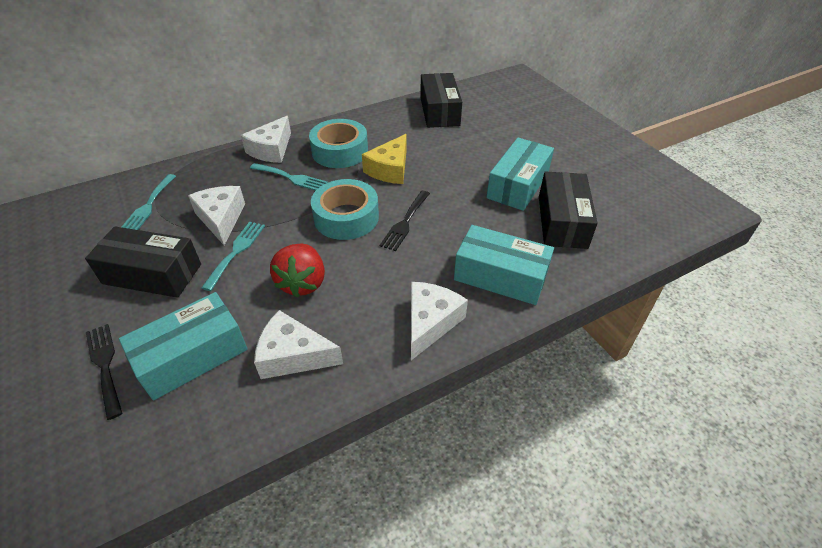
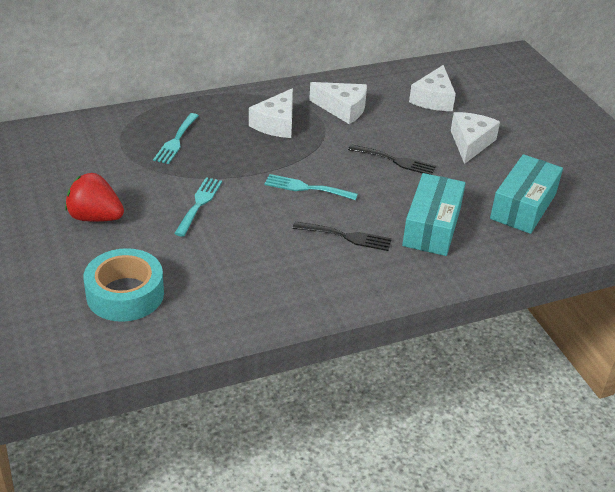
black box: [85,226,201,298] [420,73,462,128] [539,172,598,249] = 3 -> none = 0
turquoise box: [119,292,248,400] [454,225,554,305] [486,138,554,211] = 3 -> [402,173,466,256] [490,154,563,234] = 2
turquoise tape: [309,119,368,168] [311,179,379,240] = 2 -> [84,248,164,322] = 1
yellow cheese: [362,134,407,184] = 1 -> none = 0

